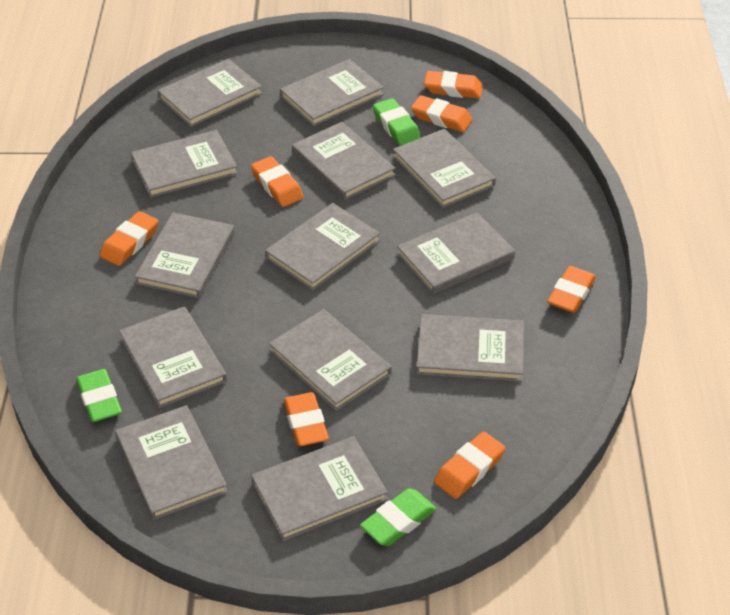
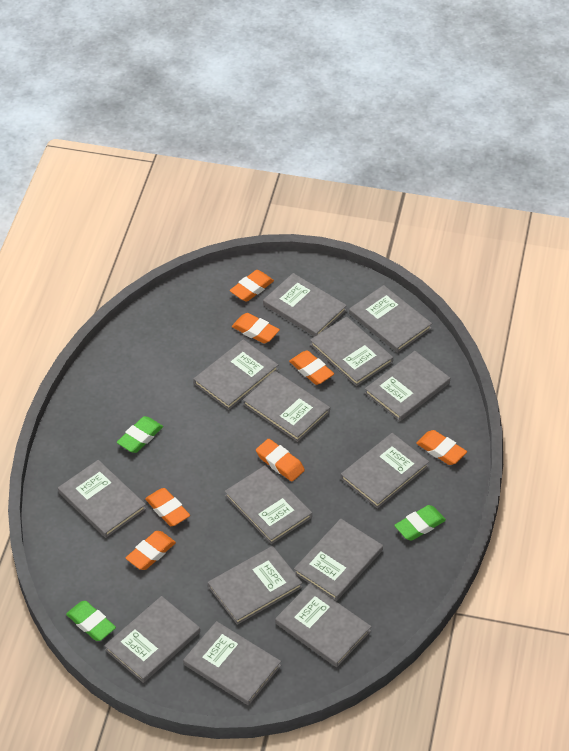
grey book: [115,405,228,520] [119,306,227,408] [131,130,238,198] [135,212,235,298] [157,59,262,127] [251,436,388,541] [265,203,380,290] [269,309,392,411] [280,59,384,126] [292,122,396,200] [393,129,496,208] [397,212,515,294] [416,314,524,382] = 13 -> [58,460,146,538] [104,596,200,683] [183,621,281,706] [193,339,278,410] [208,546,303,625] [225,465,312,544] [243,371,330,442] [263,273,347,337] [275,583,371,667] [294,519,383,601] [310,316,393,386] [341,433,429,509] [349,285,432,353] [365,351,450,421] = 14

